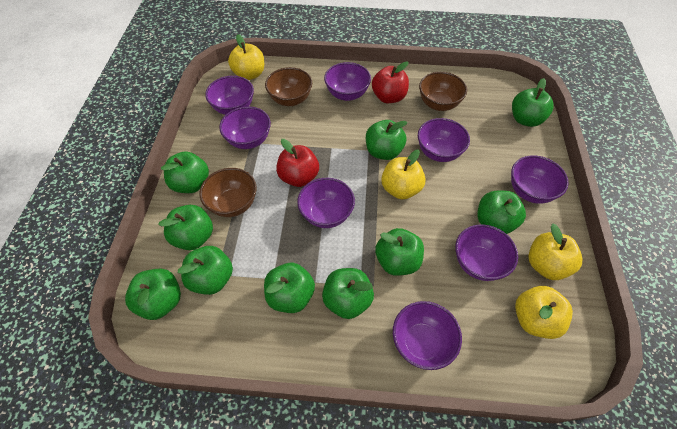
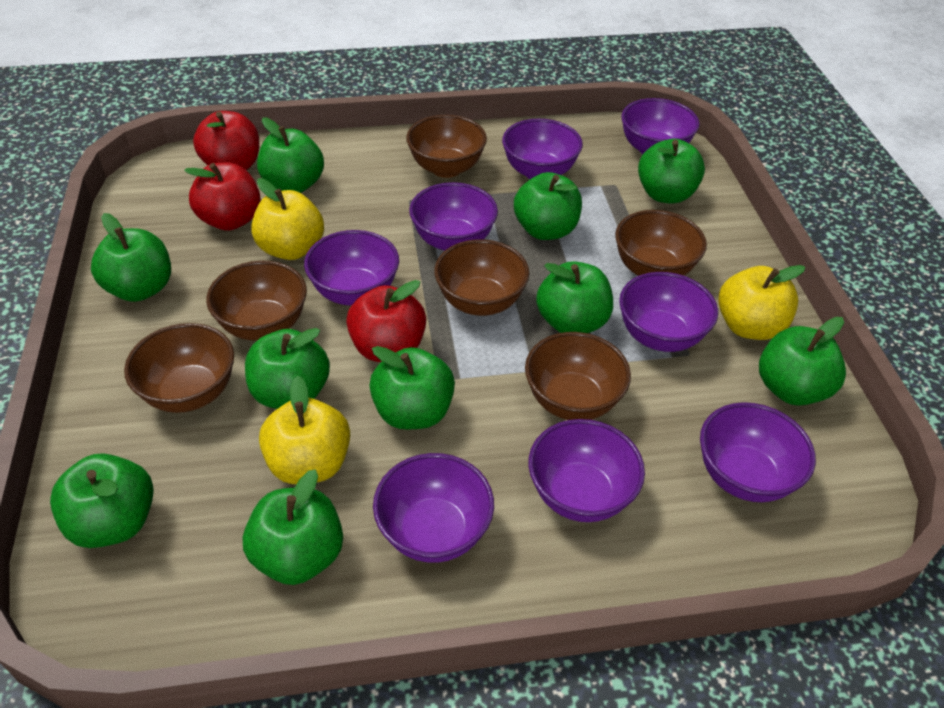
brown bowl: [200,168,257,217] [265,67,312,106] [419,72,467,111] = 3 -> [124,323,234,413] [206,261,307,341] [406,115,487,178] [434,239,529,316] [525,332,631,420] [615,210,707,276] = 6
red apple: [276,139,319,187] [372,62,409,103] = 2 -> [184,162,261,231] [193,111,259,170] [346,280,426,362] = 3
yellow apple: [228,34,264,80] [381,150,426,199] [515,286,573,339] [528,223,583,280] = 4 -> [251,178,324,260] [259,376,350,484] [718,265,805,340] = 3

